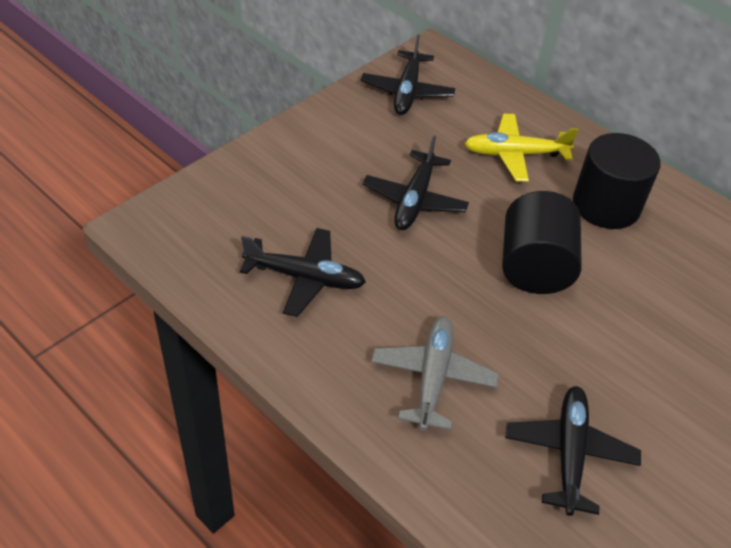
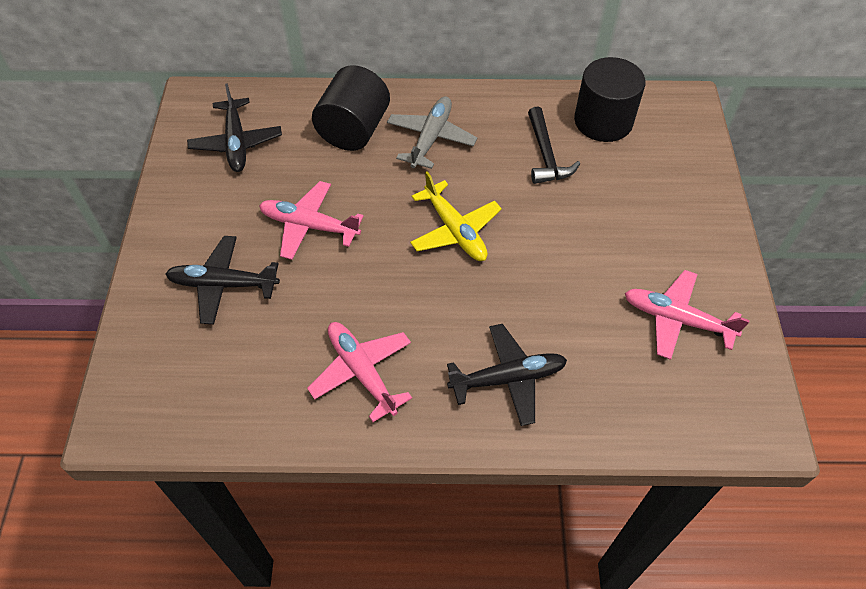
black hammer: none = 0 -> [528,107,580,184] = 1
black plane: [240,228,366,317] [361,35,455,115] [363,136,469,230] [505,386,641,516] = 4 -> [165,236,280,324] [187,83,282,172] [447,324,567,426] = 3
pink plane: none = 0 -> [259,181,364,260] [307,322,412,422] [625,270,750,360] = 3

